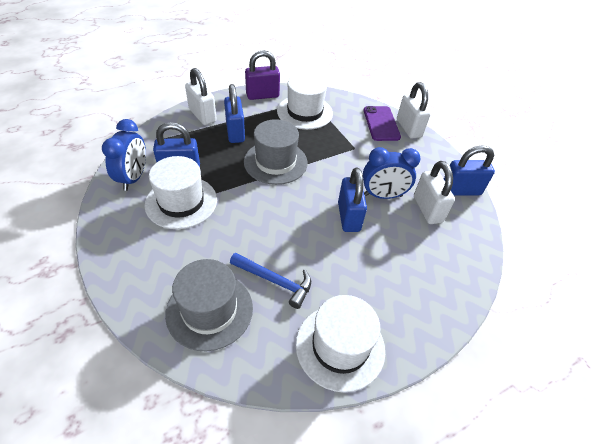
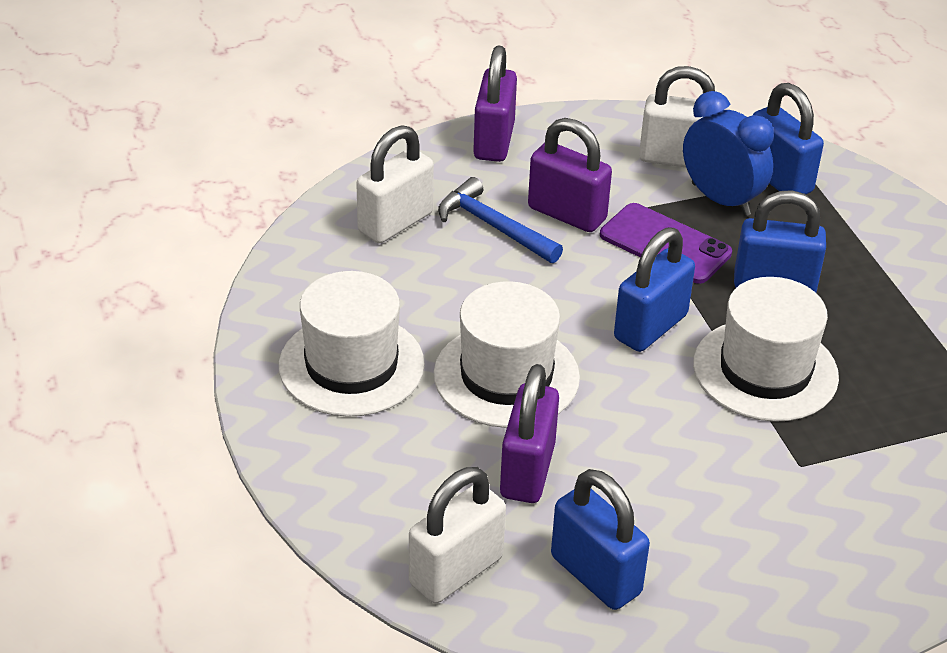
blue clock: [102,119,146,191] [363,147,421,199] = 2 -> [683,91,774,216] = 1
grey hat: [165,259,253,351] [244,119,308,185] = 2 -> none = 0
purple padlock: [245,50,280,100] = 1 -> [473,45,517,162] [500,364,559,503] [528,118,612,232] = 3

